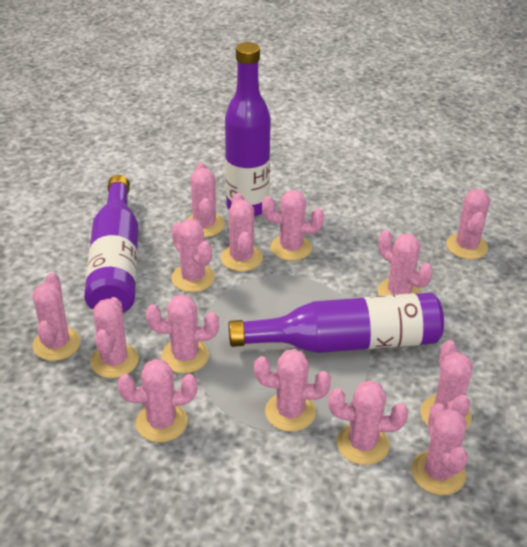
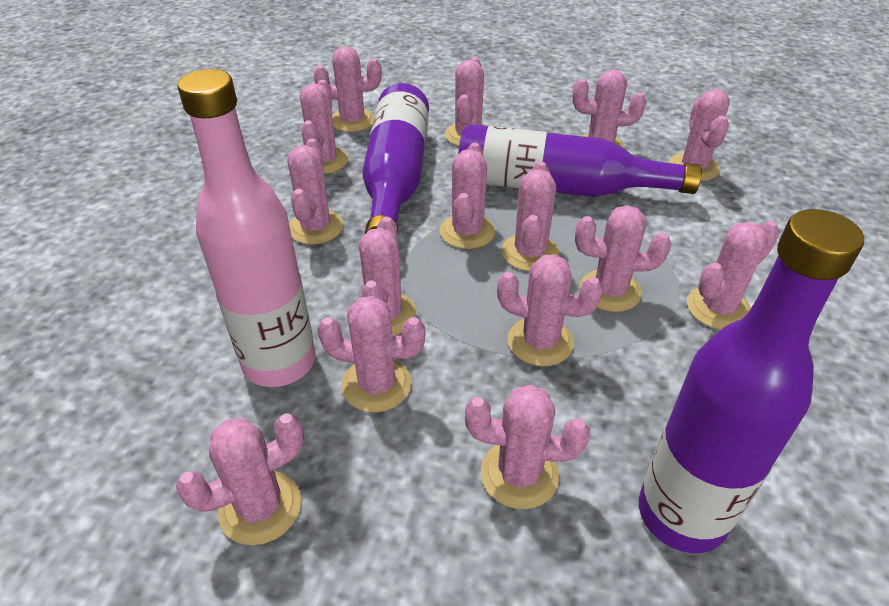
pink bottle: none = 0 -> [177,69,316,387] = 1
pink cactus: [32,273,81,361] [90,297,139,378] [118,359,198,443] [146,294,219,373] [171,219,215,292] [187,162,225,237] [221,193,263,271] [254,349,331,432] [262,190,324,261] [329,380,408,465] [378,230,433,296] [411,403,468,495] [420,340,473,429] [446,189,490,259] = 14 -> [176,413,304,545] [287,139,343,245] [300,80,349,174] [314,46,382,132] [317,296,425,413] [359,217,416,335] [440,143,495,249] [445,57,484,146] [465,385,590,509] [497,254,603,366] [501,161,559,271] [573,70,646,149] [575,205,671,312] [669,89,730,181] [687,221,780,330] = 15

